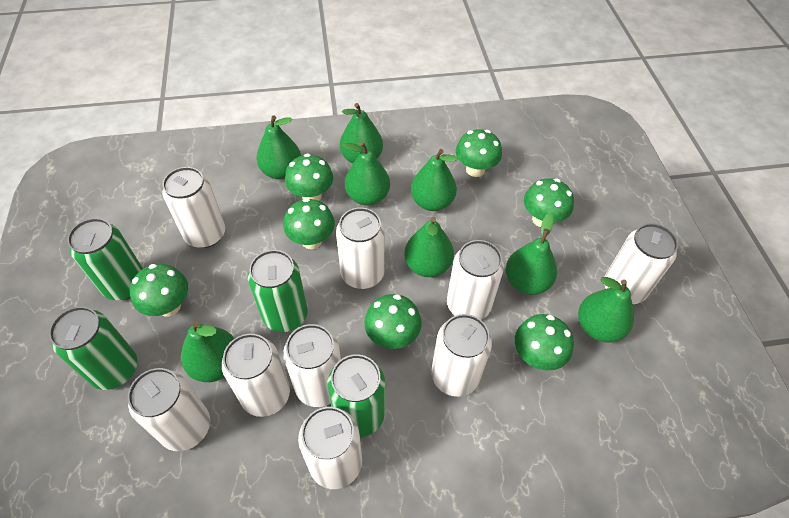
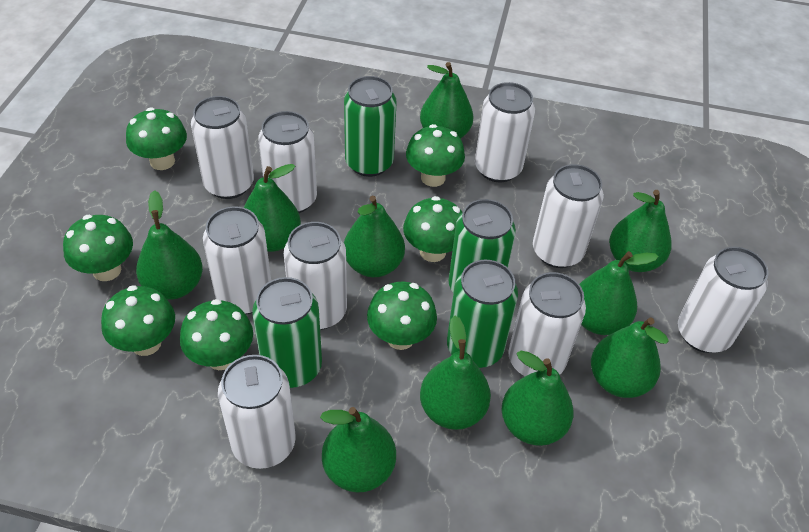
green pear: [181,321,235,382] [256,115,301,180] [340,103,383,164] [342,142,390,206] [404,217,454,277] [411,149,458,211] [506,213,557,295] [578,277,634,343] = 8 -> [136,190,203,300] [244,164,301,252] [320,407,396,493] [344,196,405,277] [420,62,474,139] [420,315,491,430] [502,350,574,446] [579,251,659,335] [591,318,669,398] [609,190,672,272] = 10

